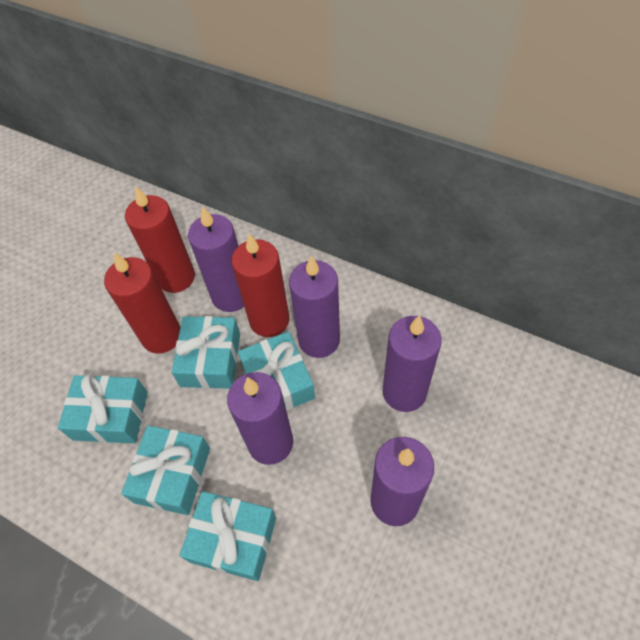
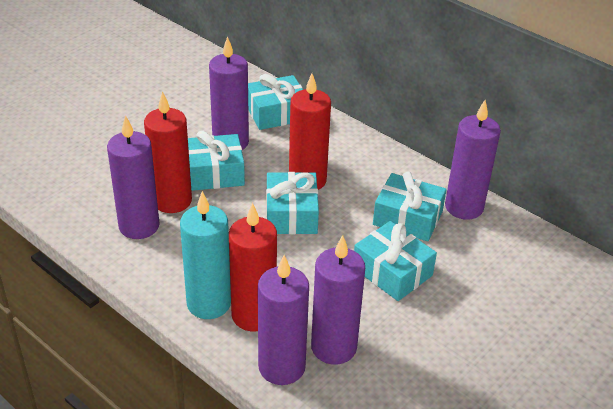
turquoise candle: none = 0 -> [180,191,231,319] = 1

